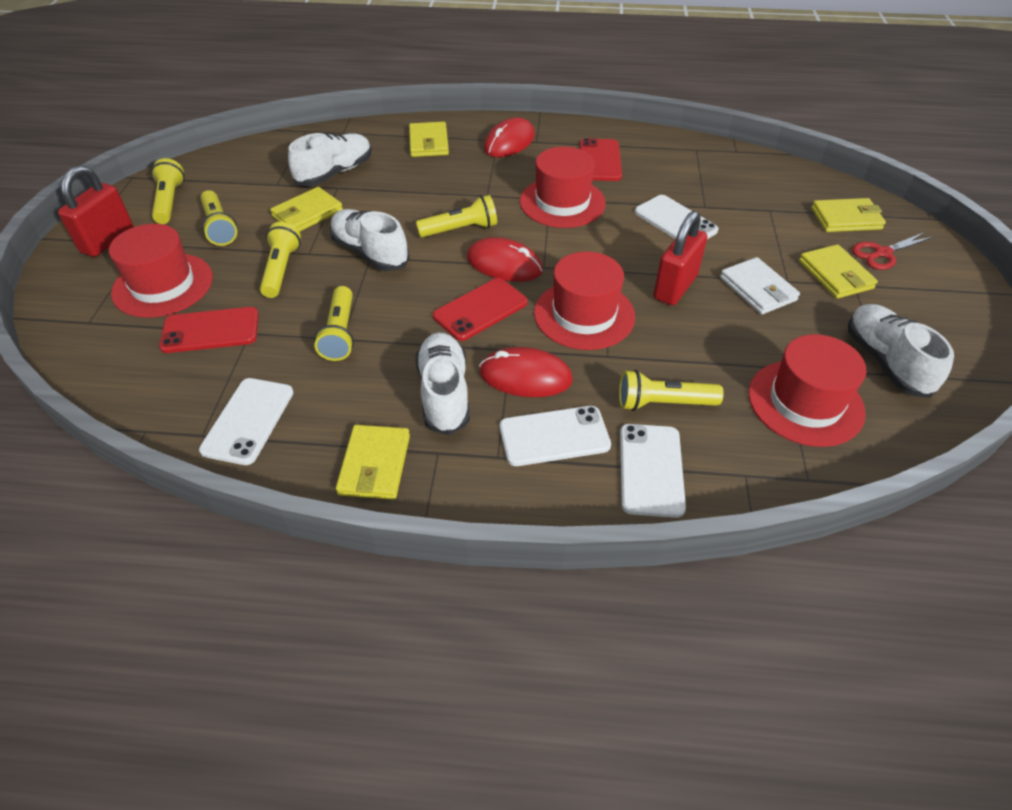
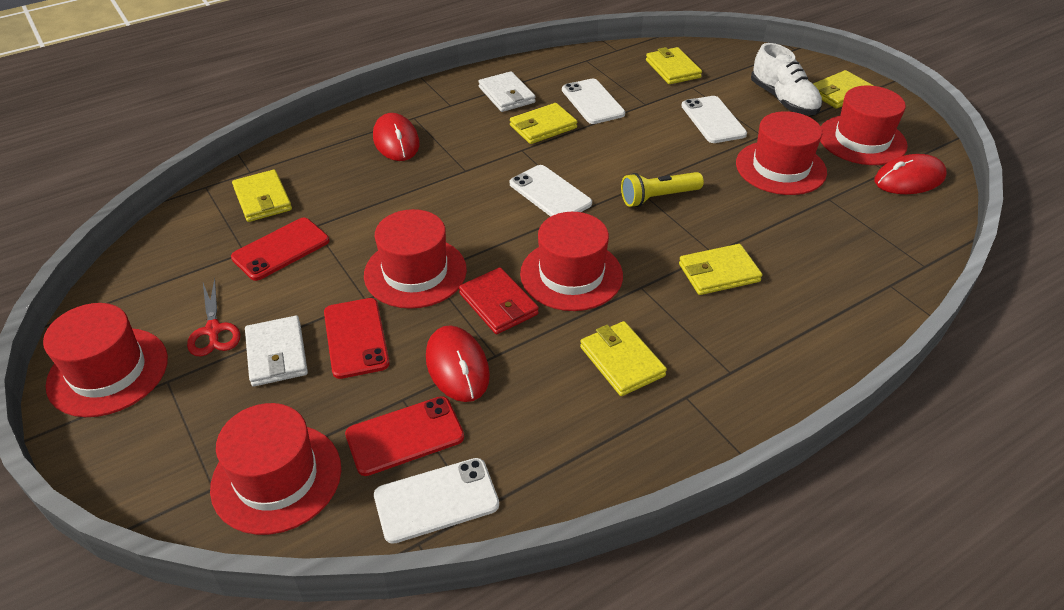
red hat: [109,224,213,318] [520,146,606,228] [534,251,635,350] [748,334,866,447] = 4 -> [43,303,168,417] [210,403,341,535] [364,209,467,309] [520,212,623,311] [736,111,827,195] [820,86,908,165] = 6
red padlock: [58,166,133,257] [653,211,707,305] = 2 -> none = 0
red wallet: none = 0 -> [459,267,539,334] = 1
white shoe: [288,133,372,186] [330,209,410,271] [416,332,470,435] [848,304,954,398] = 4 -> [751,43,822,115] = 1
white wallet: [720,257,800,314] = 1 -> [245,316,308,387] [478,71,536,112] = 2
yellow flashlight: [151,158,185,224] [200,190,237,246] [260,222,301,298] [314,286,354,361] [416,195,497,237] [619,370,724,411] = 6 -> [621,172,704,207] = 1
yellow wallet: [270,187,343,232] [336,425,410,500] [409,122,449,157] [799,244,878,299] [811,198,886,232] = 5 -> [232,170,292,222] [510,103,577,144] [580,321,667,396] [646,47,702,84] [679,244,762,295] [813,70,874,109] = 6

